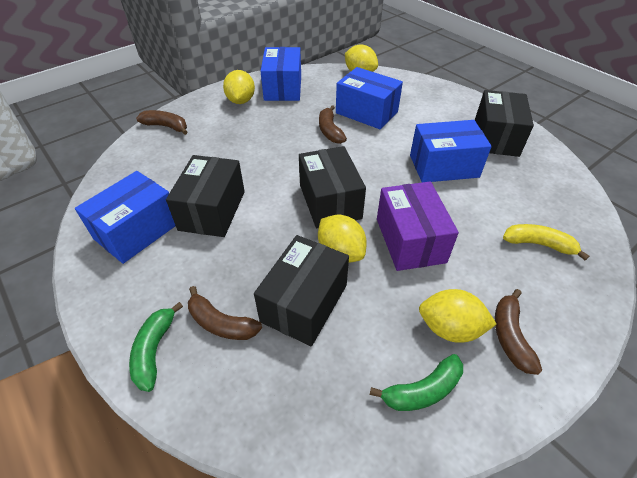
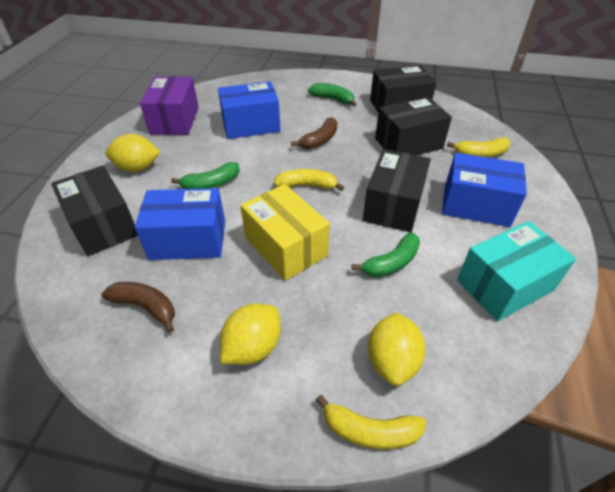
blue box: [75,171,175,264] [261,47,301,101] [336,67,403,129] [410,120,492,182] = 4 -> [135,188,225,260] [218,81,281,139] [442,153,527,227] = 3
brown banana: [136,110,187,135] [188,286,262,340] [319,105,347,144] [495,289,542,375] = 4 -> [101,282,175,333] [291,117,337,149] = 2
green banana: [129,302,183,392] [370,354,463,411] = 2 -> [171,162,240,189] [308,83,356,107] [352,232,420,277] = 3
turquoise box: none = 0 -> [457,221,576,321] = 1
yellow banana: [503,224,589,260] = 1 -> [274,169,344,191] [316,395,426,450] [447,137,511,157] = 3
yellow box: none = 0 -> [240,184,330,281] = 1
yellow lemon: [223,70,255,104] [318,215,367,263] [345,44,378,72] [419,289,497,343] = 4 -> [105,134,160,172] [220,304,281,365] [368,313,426,386] = 3

